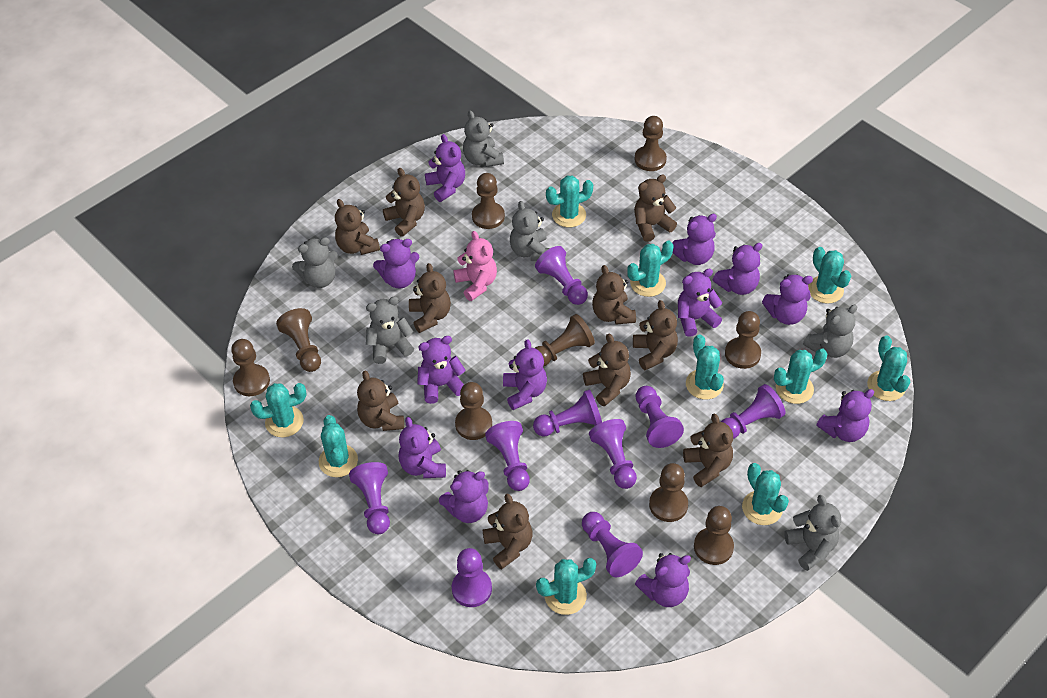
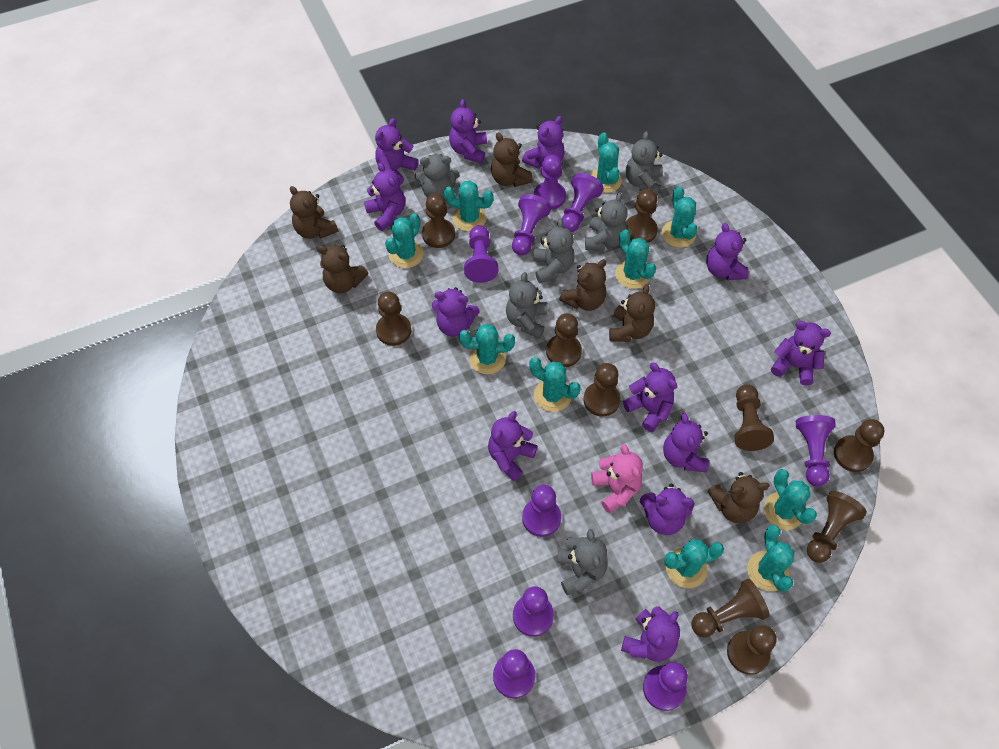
brown pawn: [231,339,270,396] [276,308,321,372] [455,382,492,440] [472,173,505,229] [535,314,595,367] [634,116,667,171] [649,463,688,522] [694,506,734,565] [725,311,761,369] = 9 -> [376,292,411,346] [422,193,455,248] [546,313,582,367] [583,363,620,417] [626,189,658,243] [691,579,770,638] [727,625,777,675] [734,385,774,451] [807,491,867,563] [834,419,885,472] = 10
brown teddy bear: [335,199,380,255] [357,371,404,431] [383,168,425,237] [409,263,451,333] [483,494,532,570] [583,334,631,406] [592,265,636,325] [633,300,678,370] [634,175,677,242] [683,414,733,487] = 10 -> [290,186,338,239] [317,245,368,293] [491,132,533,187] [559,259,606,311] [609,284,655,342] [708,472,770,523] = 6

